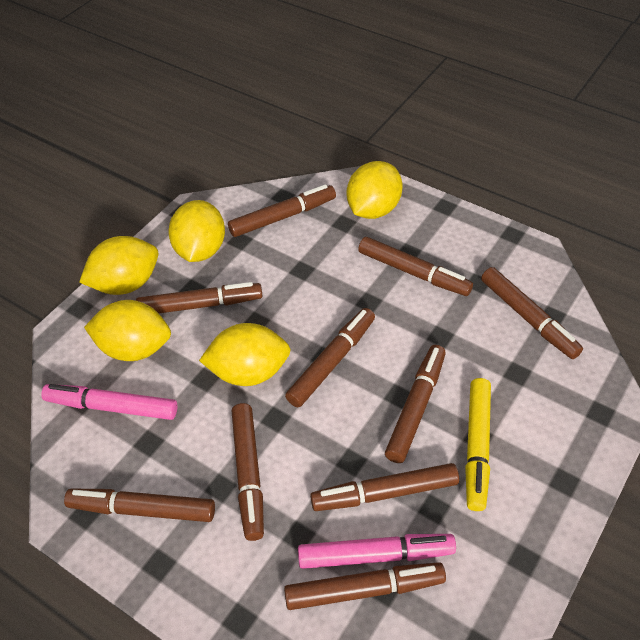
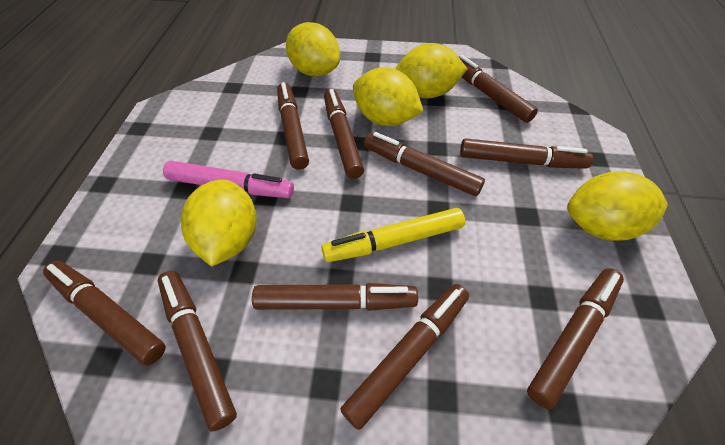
pink marker: [41,384,177,420] [298,534,456,569] = 2 -> [163,161,294,198] = 1

